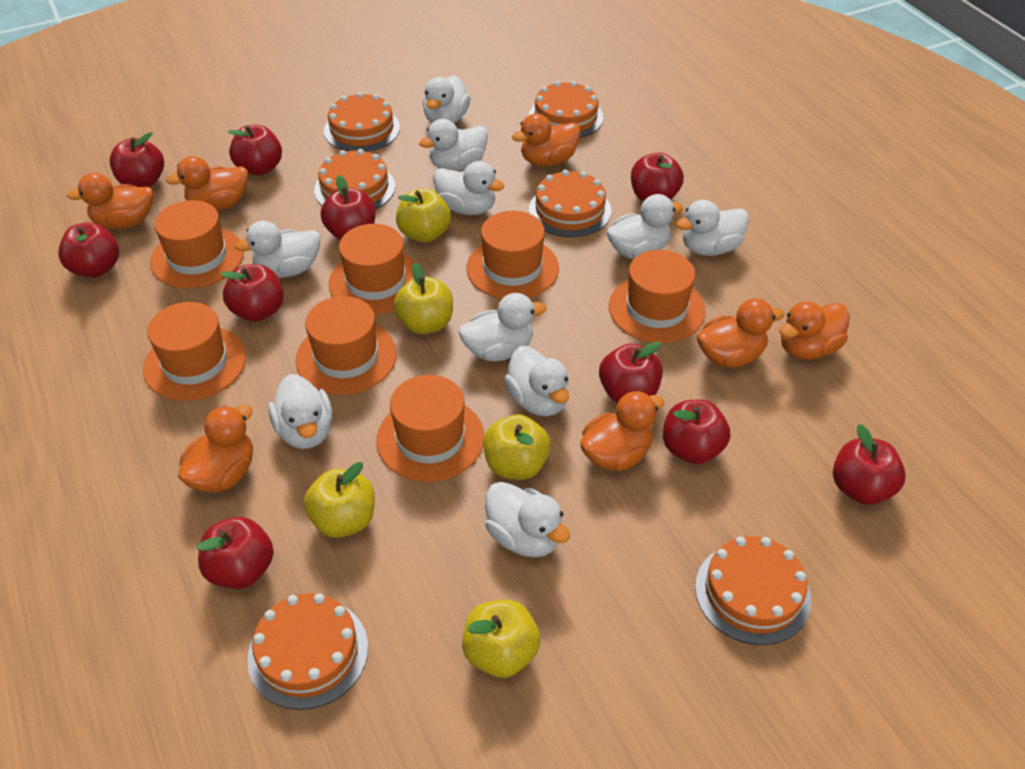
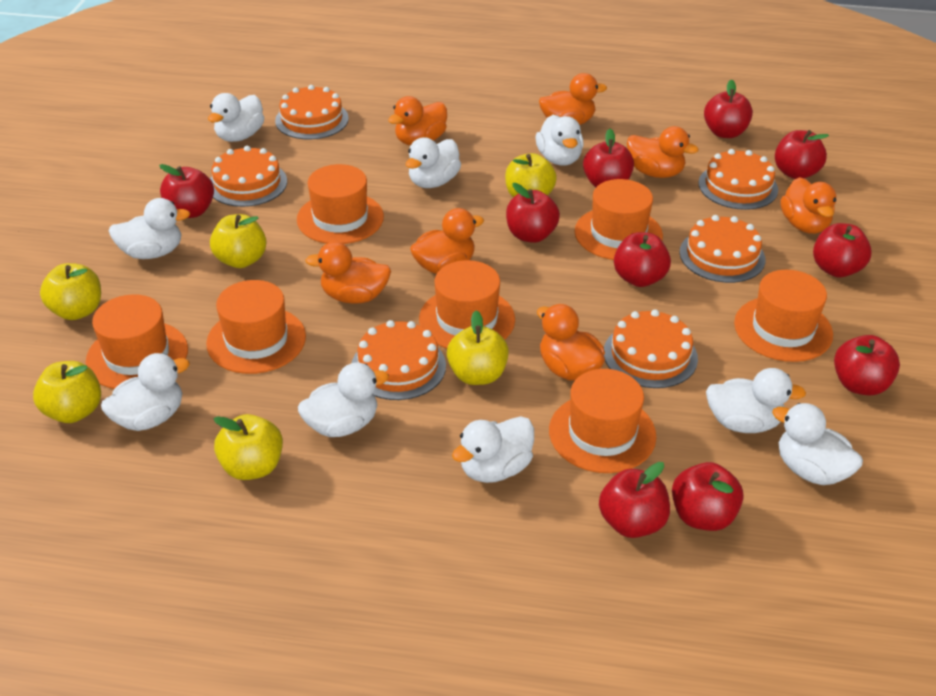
white duck: [235,221,320,278] [268,374,333,449] [419,119,488,171] [422,75,471,123] [434,161,504,215] [459,293,546,361] [485,482,570,557] [504,346,569,416] [607,194,683,259] [676,200,749,256] = 10 -> [101,353,190,431] [109,198,191,259] [208,93,264,142] [298,362,389,437] [406,137,461,188] [452,416,534,483] [536,115,584,166] [706,368,806,433] [772,403,863,485] = 9
yellow apple: [304,462,375,538] [394,263,453,334] [396,189,451,243] [462,600,540,678] [483,414,551,480] = 5 -> [33,361,101,423] [40,263,101,320] [210,214,267,268] [214,414,283,480] [447,310,509,385] [505,153,557,197] = 6

